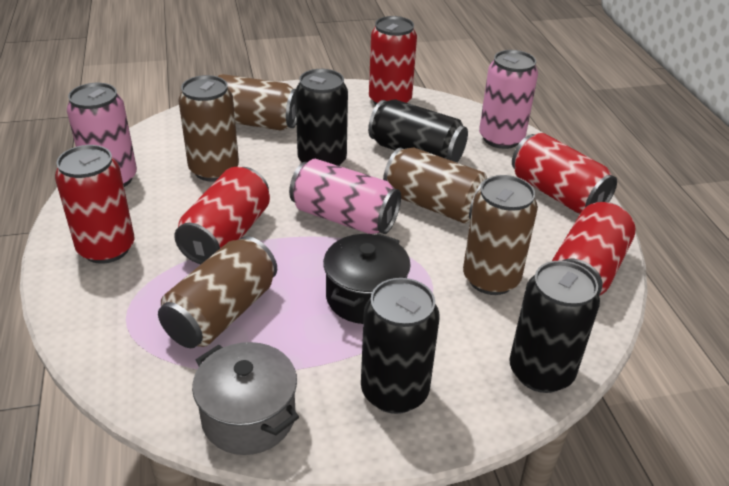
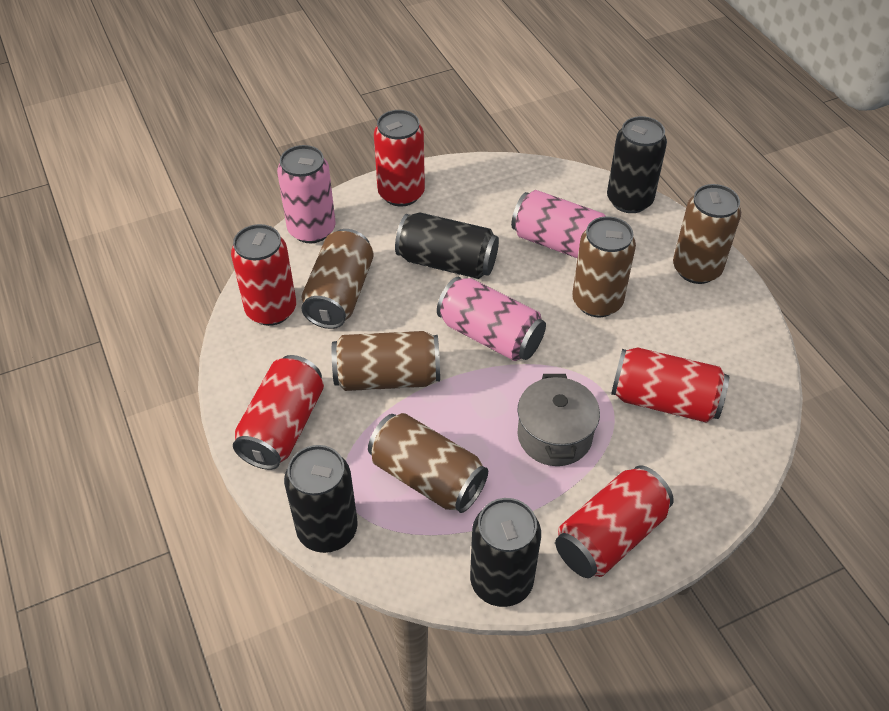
black pot: [323,233,411,324] = 1 -> none = 0

